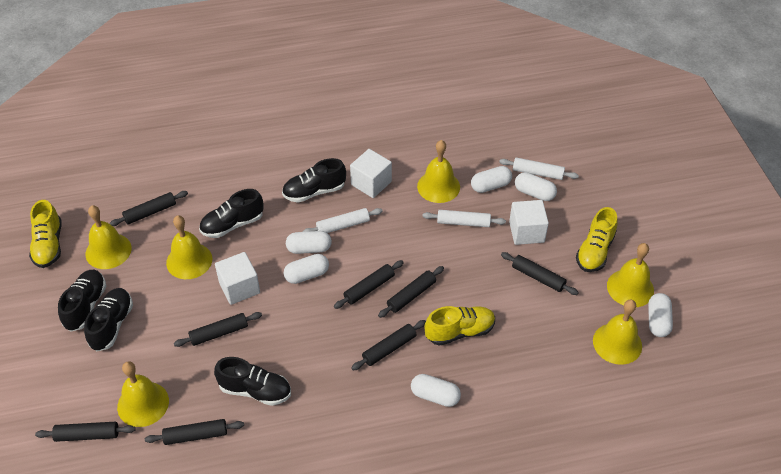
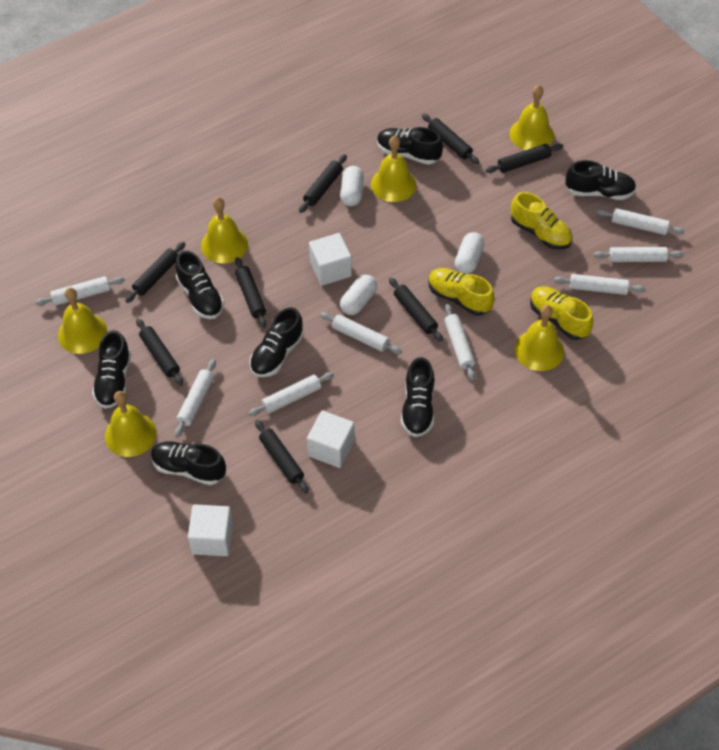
black shoe: [58,270,106,331] [84,288,133,351] [199,189,264,238] [214,357,291,406] [282,158,346,202] = 5 -> [92,330,131,409] [151,442,226,485] [175,251,224,319] [249,307,304,377] [377,127,443,165] [401,357,435,437] [565,160,636,200] = 7
white capsule: [284,254,329,284] [286,231,332,254] [411,374,461,407] [471,166,512,193] [515,172,557,201] [648,293,673,337] = 6 -> [340,166,364,207] [340,275,377,315] [455,232,484,274] = 3
white rolling pin: [303,208,383,233] [422,210,506,227] [499,157,579,180] = 3 -> [35,276,125,306] [175,359,216,437] [248,372,334,416] [320,312,402,354] [444,304,475,380] [554,274,645,295] [593,247,683,262] [597,208,684,235] = 8

